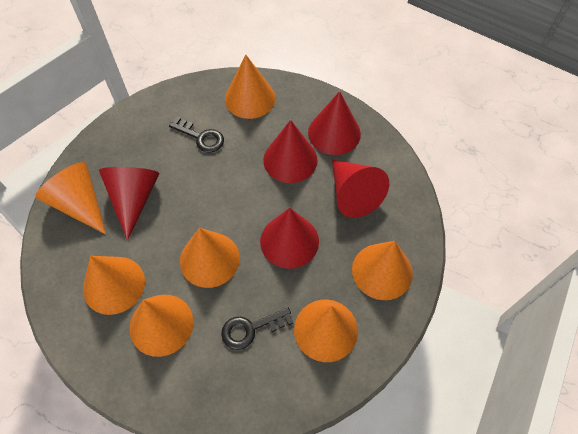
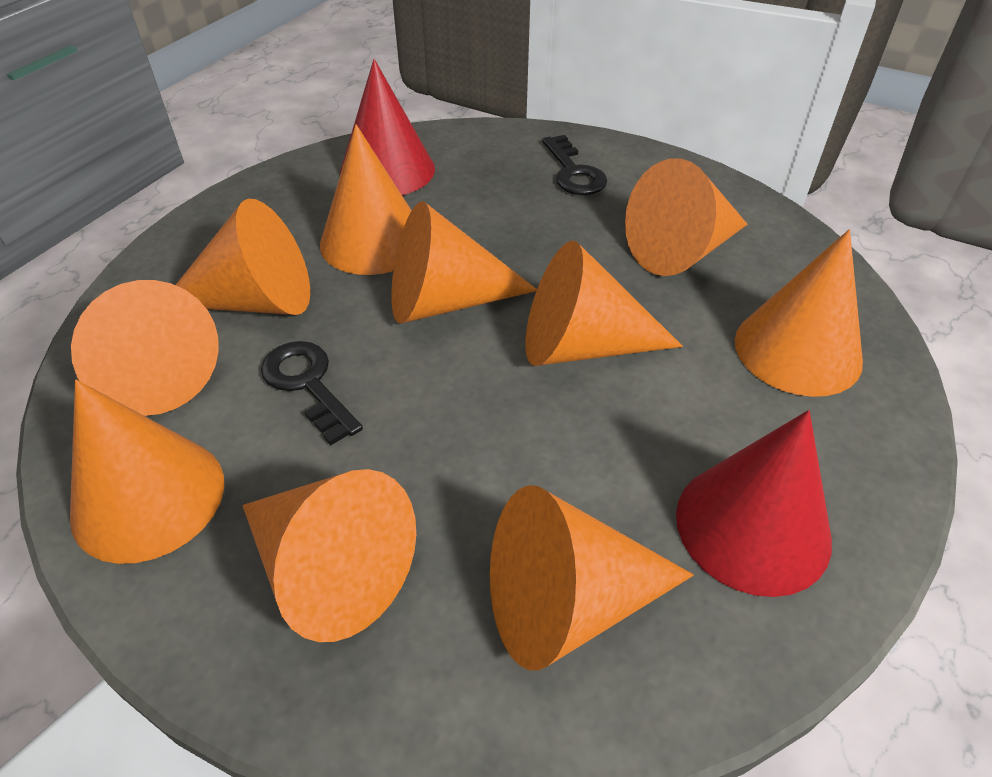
orange cone: [35,162,106,234] [83,256,145,315] [129,295,193,357] [180,228,240,288] [225,55,275,119] [294,300,358,362] [352,241,413,300] = 7 -> [70,380,224,564] [71,280,219,416] [176,199,310,315] [242,469,416,642] [320,124,412,275] [391,201,537,323] [490,485,694,671] [525,241,683,366] [625,158,748,276] [735,230,863,397] = 10
red cone: [99,167,159,241] [260,208,319,269] [263,120,318,183] [308,91,361,155] [332,160,389,218] = 5 -> [340,59,435,195] [676,410,832,597] = 2

